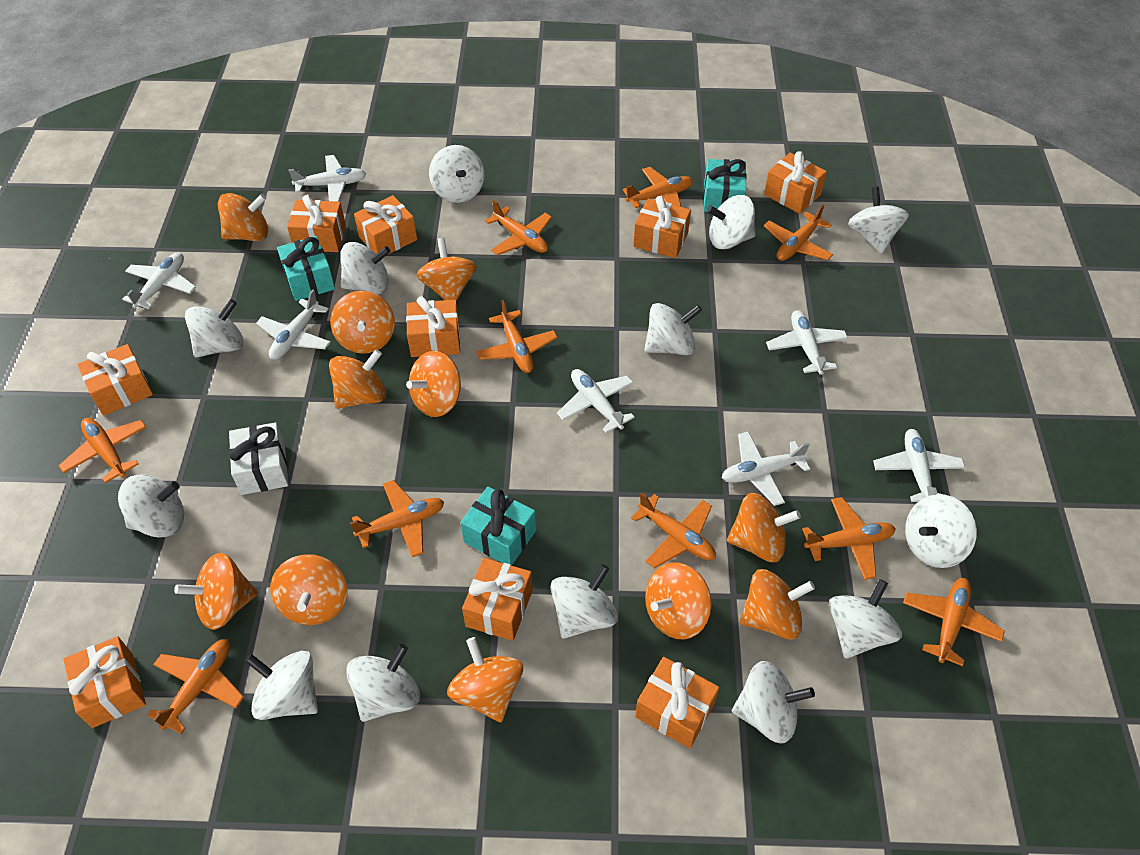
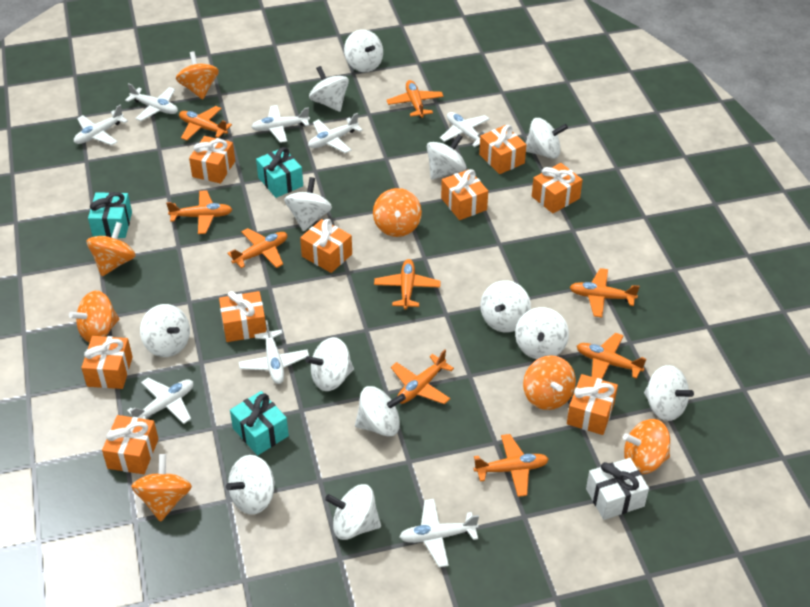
orange plane: [58,418,146,483] [147,639,244,734] [350,480,444,557] [476,300,557,373] [485,200,552,255] [623,167,693,208] [631,492,716,568] [764,204,833,261] [802,497,896,580] [903,578,1005,666] = 10 -> [166,190,233,234] [179,106,232,141] [227,228,287,268] [374,259,441,310] [387,80,444,118] [391,349,454,404] [474,434,549,497] [570,268,640,318] [577,333,646,379] = 9
orange spinning top: [174,553,258,630] [218,193,268,241] [270,554,347,625] [329,349,386,409] [330,291,395,354] [406,351,461,417] [416,238,477,301] [447,637,523,722] [645,563,712,639] [727,493,801,562] [740,569,815,640] = 11 -> [69,291,119,343] [86,222,136,276] [131,454,192,522] [176,51,219,99] [373,188,422,237] [523,355,576,410] [623,419,670,474] = 7
white plane: [122,252,196,309] [256,289,331,360] [289,155,366,202] [557,369,635,433] [722,431,810,506] [766,310,848,375] [873,429,965,502] = 7 -> [74,105,128,145] [125,83,178,121] [127,378,193,424] [239,320,309,384] [251,105,310,143] [308,113,363,153] [400,499,479,567] [440,112,490,147] = 8

